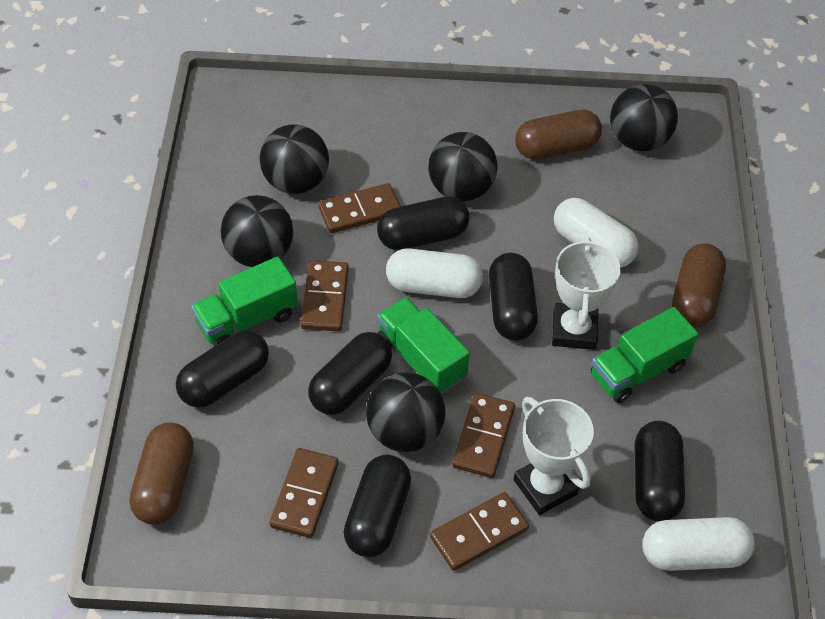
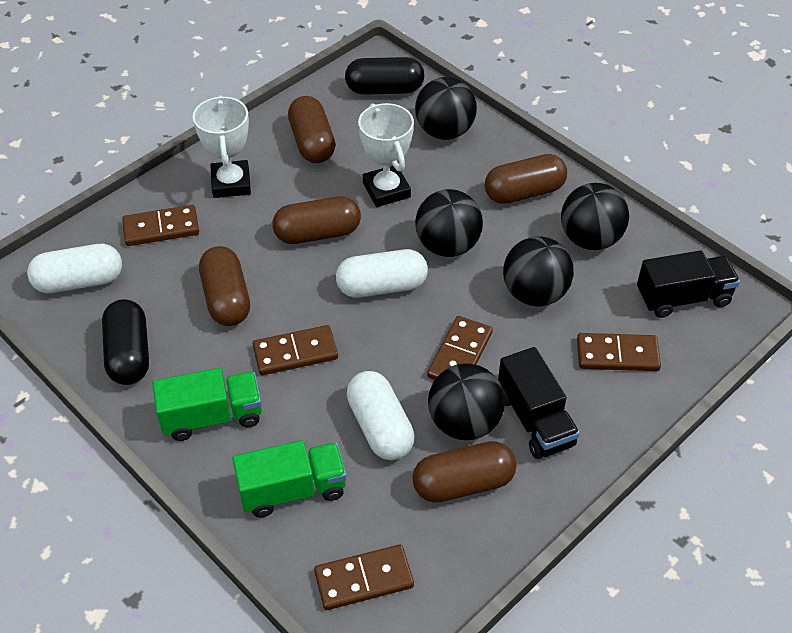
black capsule: [176,330,269,408] [308,332,392,415] [344,455,411,557] [377,196,470,250] [489,253,538,341] [635,421,685,522] = 6 -> [102,299,149,385] [345,57,424,95] = 2
black truck: none = 0 -> [498,347,580,459] [637,250,740,318] = 2
brown capsule: [130,422,194,525] [515,110,602,160] [672,243,726,328] = 3 -> [199,246,250,326] [272,196,361,244] [288,96,335,163] [412,441,517,503] [485,154,567,204] = 5
green truck: [191,256,298,346] [377,297,470,394] [591,307,698,403] = 3 -> [152,368,262,441] [232,440,347,518] = 2

